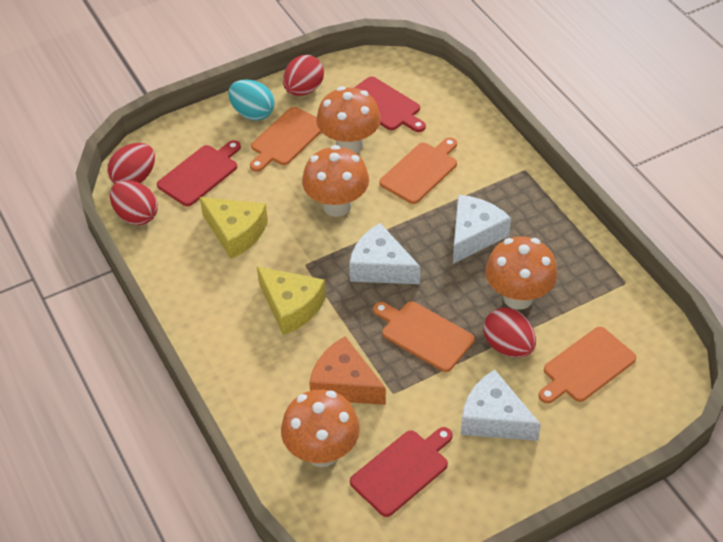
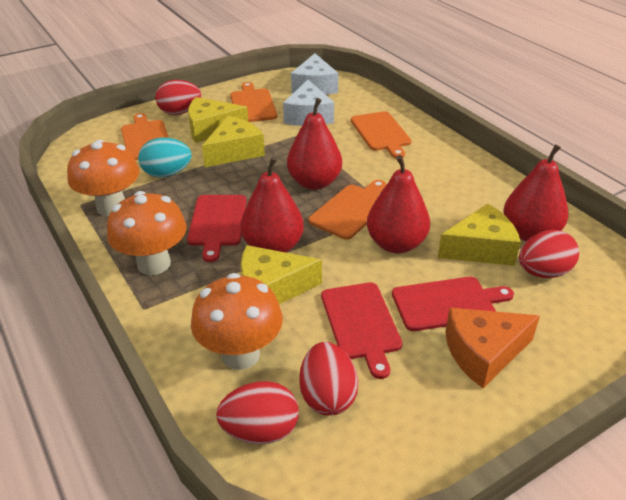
orange mushroom: [281,389,360,467] [302,145,369,217] [316,86,381,154] [485,236,558,310] = 4 -> [67,140,140,216] [107,191,187,275] [191,273,283,370] = 3
red pear: none = 0 -> [240,157,304,253] [287,98,342,190] [367,155,430,253] [503,144,568,241] = 4
white cheese: [349,223,420,284] [453,195,511,264] [461,370,541,441] = 3 -> [283,80,334,126] [291,53,338,95] = 2
yellow cheese: [200,197,268,259] [257,266,326,335] = 2 -> [188,97,248,143] [202,116,265,167] [241,245,322,304] [438,203,521,266] = 4

